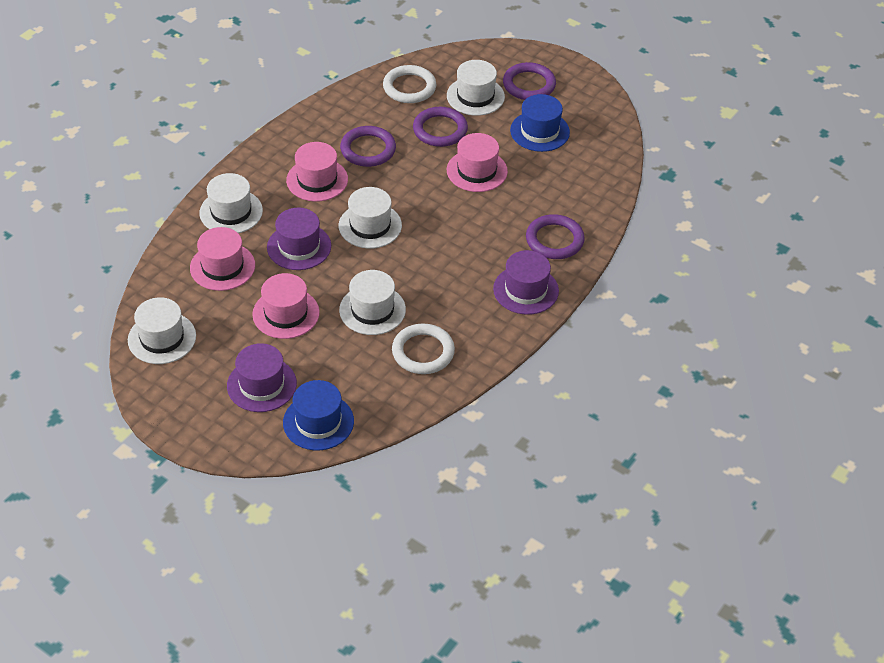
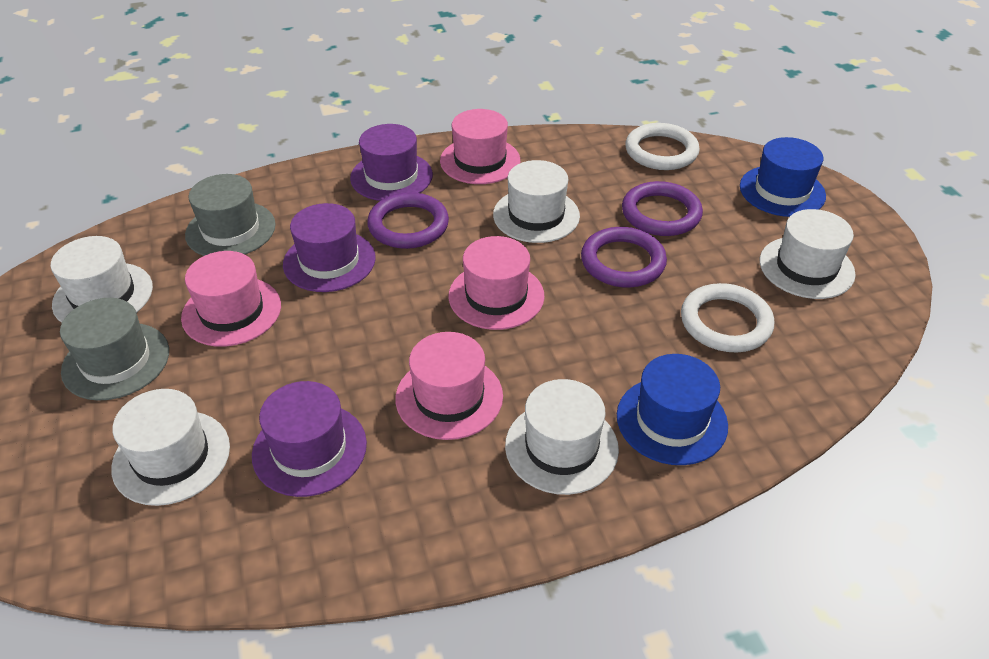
grey hat: none = 0 -> [60,298,169,401] [185,174,276,256] = 2
purple ring: [340,126,396,167] [413,107,468,147] [503,62,556,100] [526,214,585,259] = 4 -> [367,192,449,249] [581,227,667,288] [622,181,703,236] = 3

